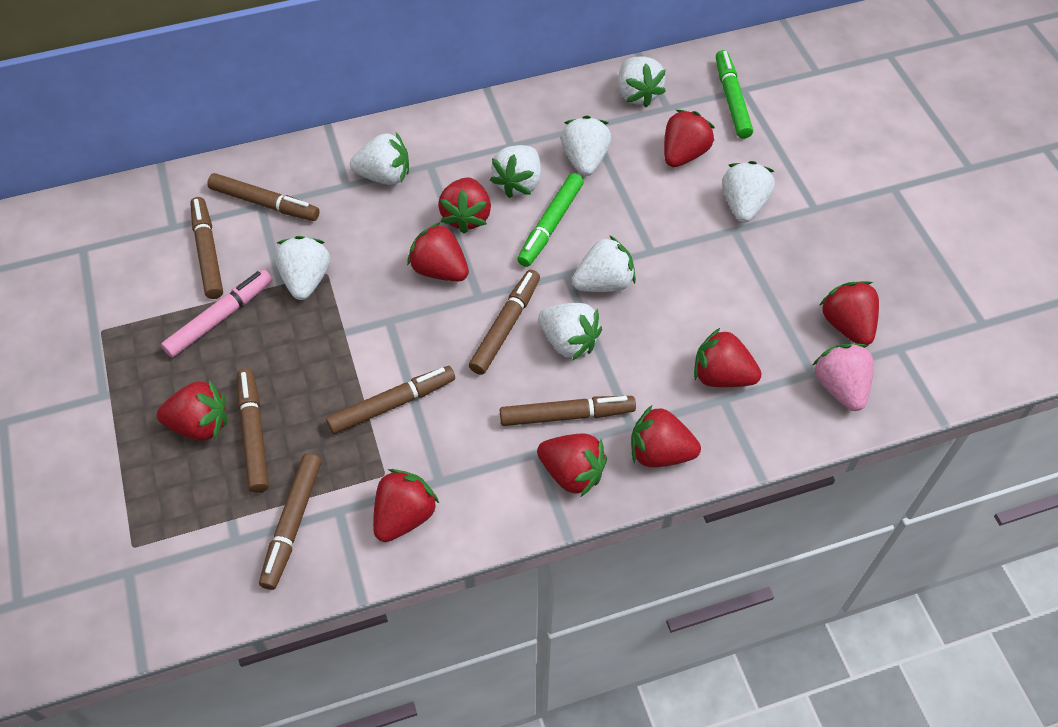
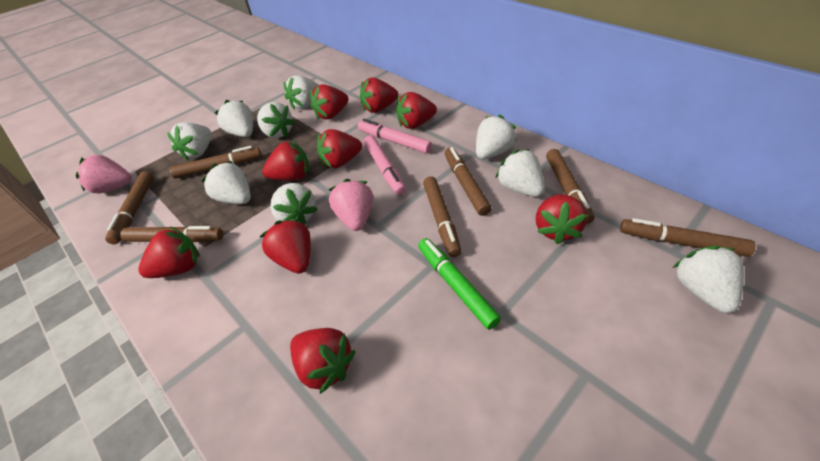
green marker: [517,173,584,267] [716,50,753,139] = 2 -> [418,238,501,330] = 1
pink marker: [161,269,272,358] = 1 -> [358,119,432,153] [364,136,406,195] = 2
pink strawberry: [813,344,874,411] = 1 -> [75,155,132,193] [328,179,373,231] = 2
white strawberry: [275,236,330,300] [350,133,409,185] [490,145,541,198] [538,303,602,361] [561,115,611,176] [572,235,636,292] [618,56,666,107] [722,161,775,223] = 8 -> [167,122,211,160] [201,161,251,204] [215,100,253,137] [257,102,295,138] [270,183,318,225] [284,75,319,110] [476,115,516,159] [496,149,545,197] [673,246,744,313] = 9

